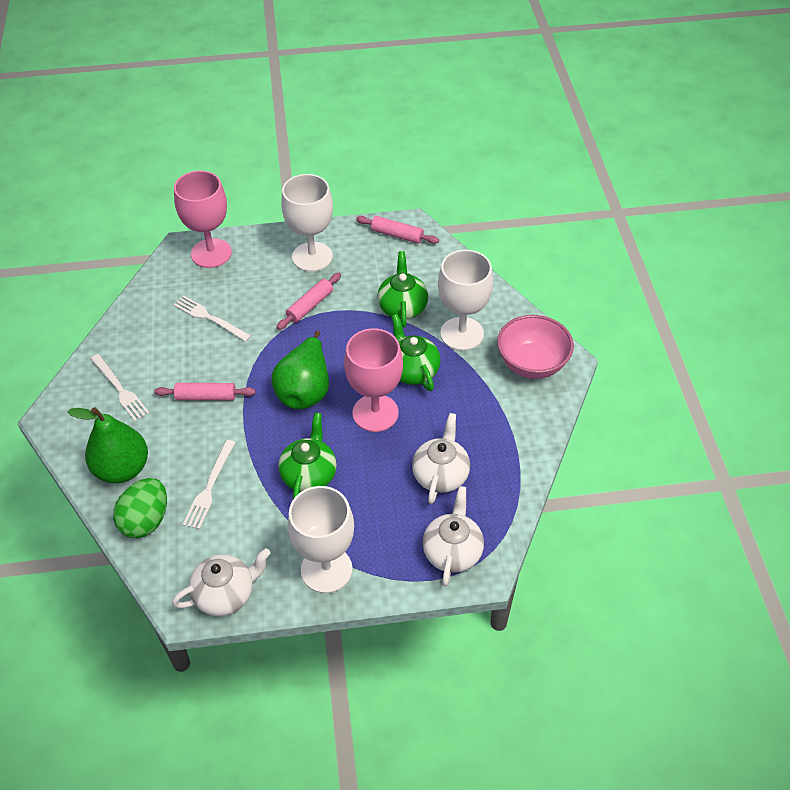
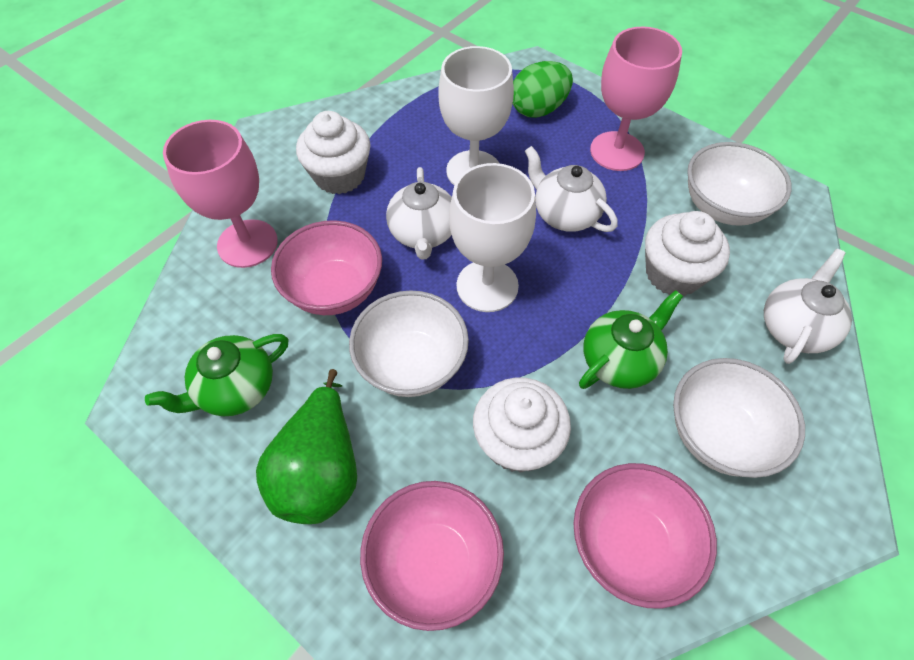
green pear: [67,407,148,483] [272,331,329,409] = 2 -> [256,369,357,524] = 1
green teapot: [278,413,337,499] [377,251,428,328] [392,314,441,391] = 3 -> [145,334,288,416] [579,290,683,389] = 2
pink bowl: [497,315,574,379] = 1 -> [271,220,382,315] [360,481,504,631] [573,463,717,609] = 3
pink rolling pin: [154,383,255,400] [277,273,341,330] [356,216,439,244] = 3 -> none = 0
white bowl: none = 0 -> [349,290,469,397] [673,358,805,478] [687,142,792,226] = 3
white cupcake: none = 0 -> [296,111,371,194] [473,377,571,473] [645,211,730,296] = 3
white fork: [90,354,149,421] [174,296,251,342] [183,440,236,529] = 3 -> none = 0
white goblet: [281,174,333,272] [288,486,354,593] [438,250,493,351] = 3 -> [438,46,514,185] [449,163,536,312] = 2

